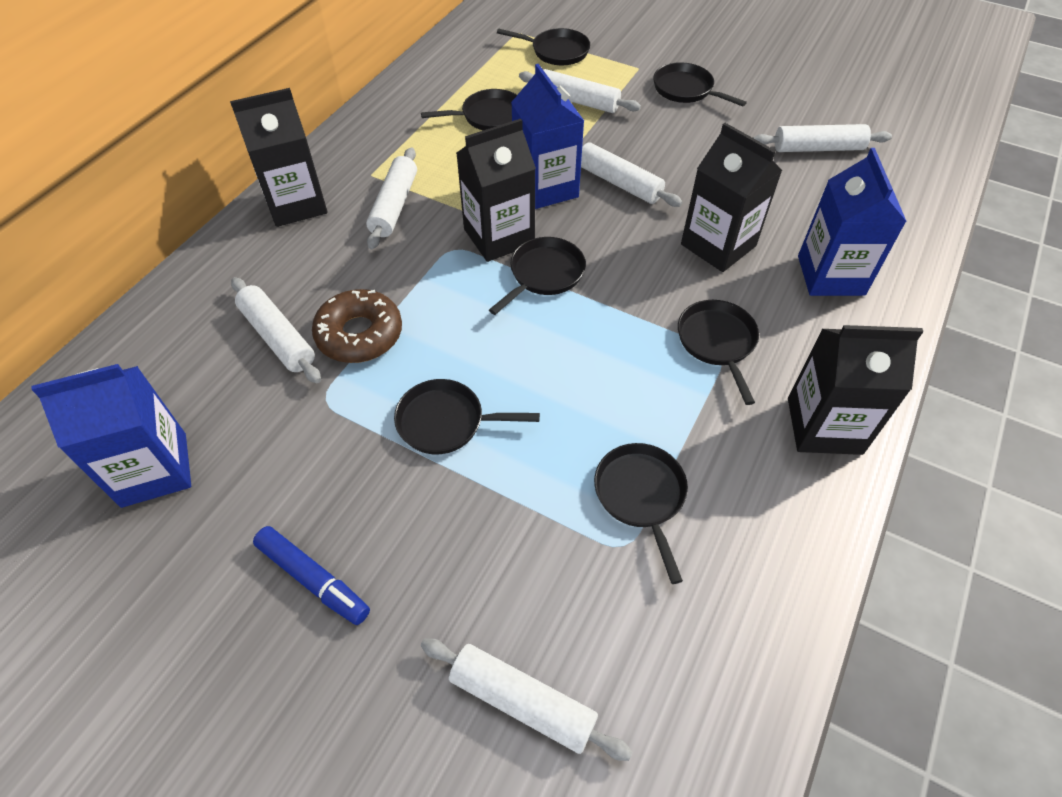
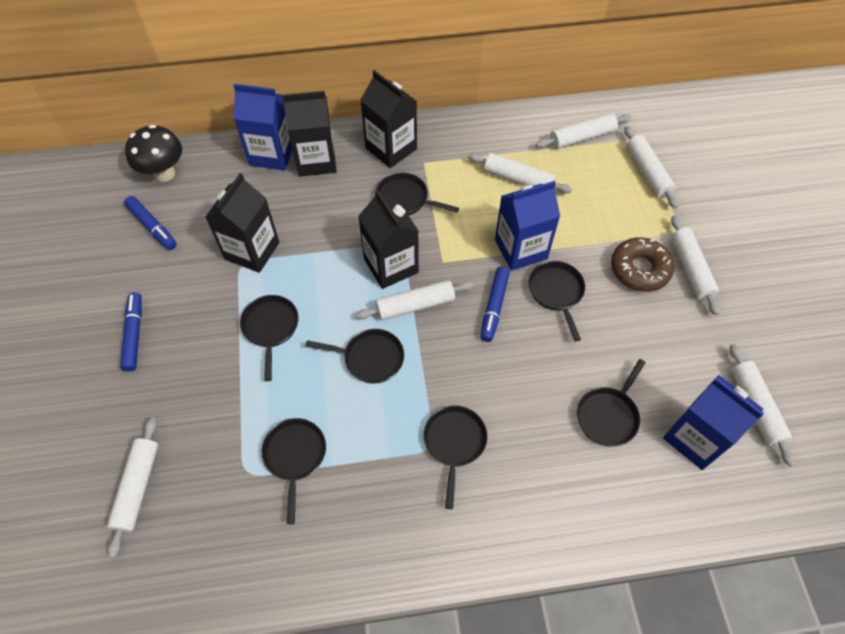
black mushroom: none = 0 -> [125,125,182,182] = 1
blue marker: [253,526,370,625] = 1 -> [120,292,142,372] [124,196,177,250] [480,267,510,342] = 3
white rolling pin: [231,277,321,383] [366,147,417,249] [421,638,632,761] [519,69,641,113] [581,142,683,207] [753,124,892,152] = 6 -> [107,418,158,558] [356,280,474,320] [468,153,572,193] [536,113,631,149] [624,126,679,209] [671,215,720,315] [730,344,795,467] = 7

